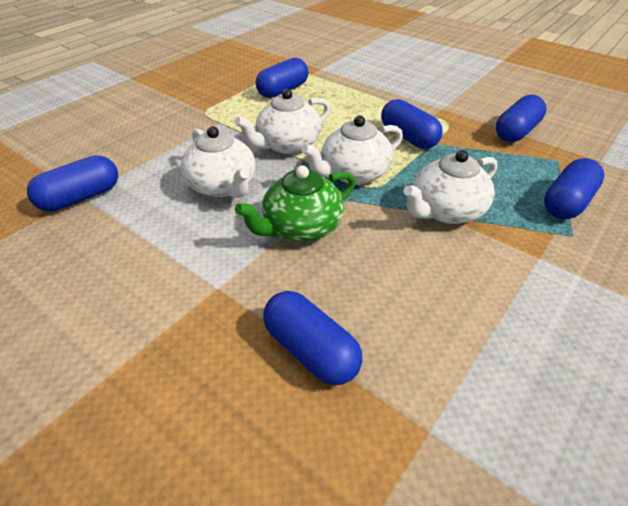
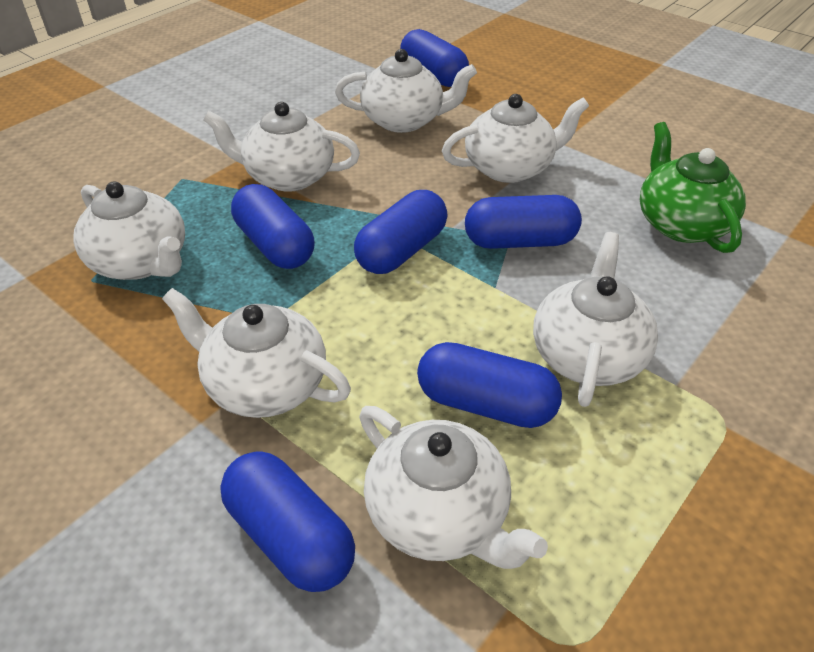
white teapot: [181,126,256,198] [235,89,330,154] [301,115,403,185] [403,150,498,224] = 4 -> [73,181,185,280] [162,288,351,418] [203,102,360,192] [335,49,477,133] [359,406,548,569] [442,94,589,183] [533,232,658,407] = 7

